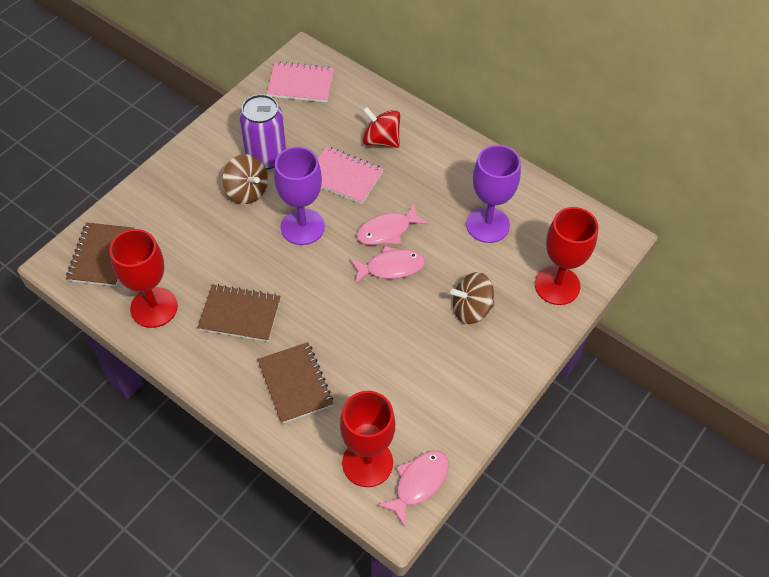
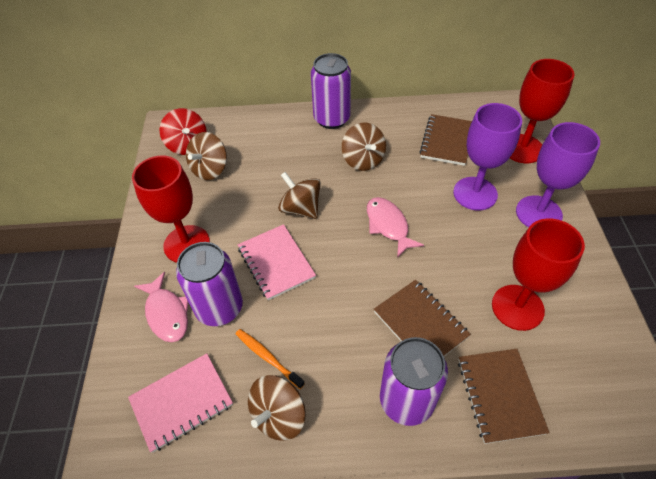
brown spinning top: [222,154,268,204] [450,272,494,324] = 2 -> [186,132,227,180] [248,375,306,441] [278,172,321,219] [342,122,386,171] = 4
orange toothbrush: none = 0 -> [236,329,305,389] = 1
pink fish: [350,246,425,284] [356,204,428,245] [377,451,449,526] = 3 -> [134,272,188,342] [367,197,424,258] = 2
purple can: [239,94,286,169] = 1 -> [176,242,243,326] [311,53,351,129] [380,337,448,426] = 3

